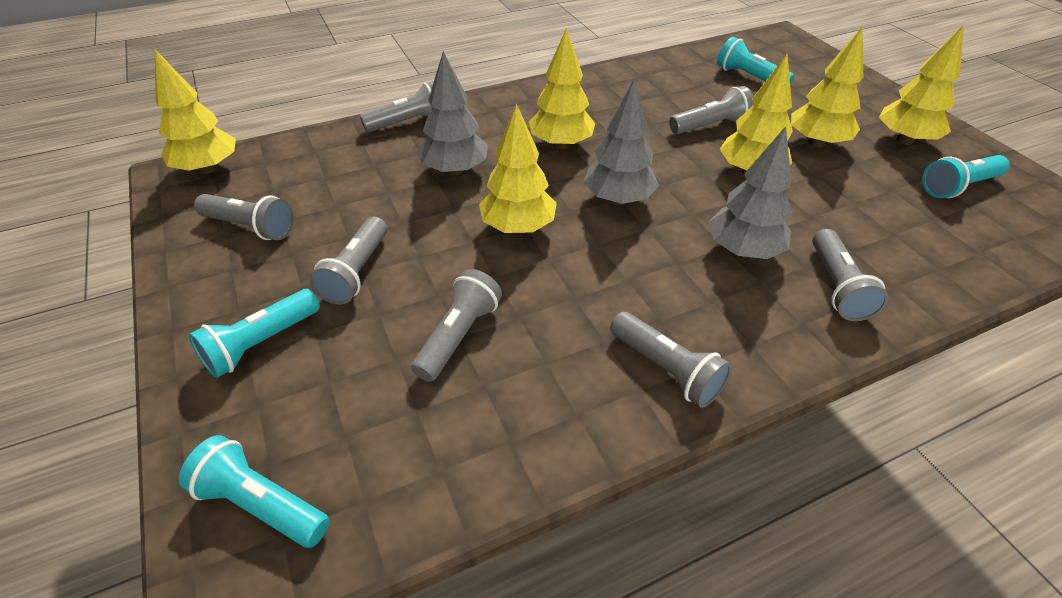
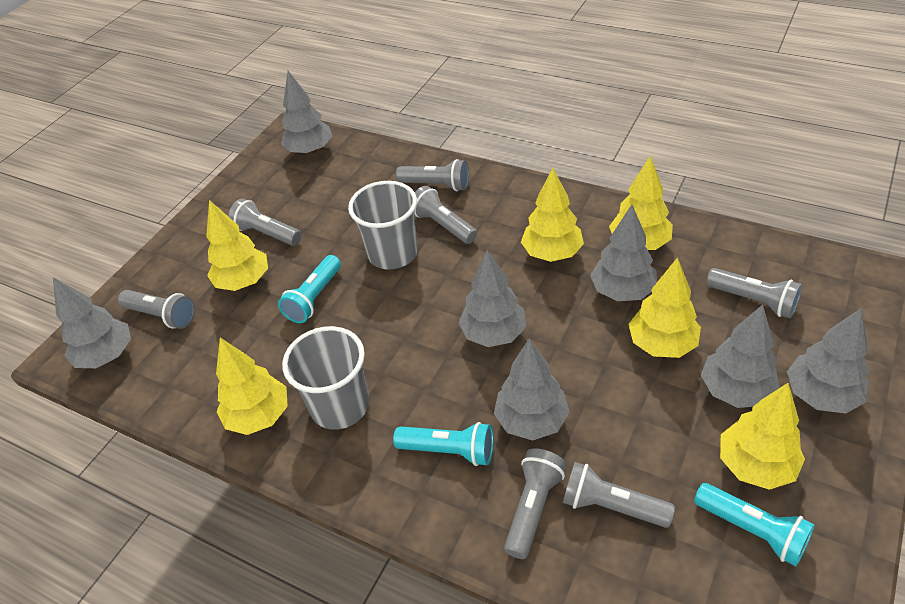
grey cup: none = 0 -> [282,326,369,430] [348,181,418,270] = 2
grey tree: [418,51,488,176] [584,78,659,205] [708,126,792,259] = 3 -> [53,277,131,368] [281,71,332,155] [458,250,526,347] [494,338,570,440] [590,204,657,301] [701,305,780,408] [787,308,869,413] = 7
turquoise flashlight: [179,435,330,548] [189,289,320,378] [717,37,794,84] [922,155,1010,198] = 4 -> [278,255,341,323] [393,422,494,466] [694,483,815,566] = 3

